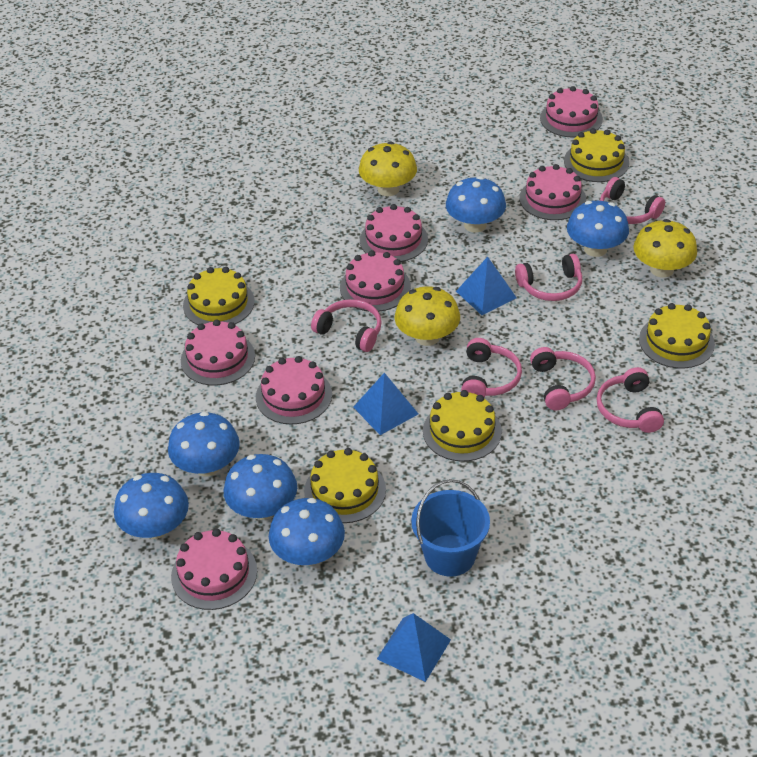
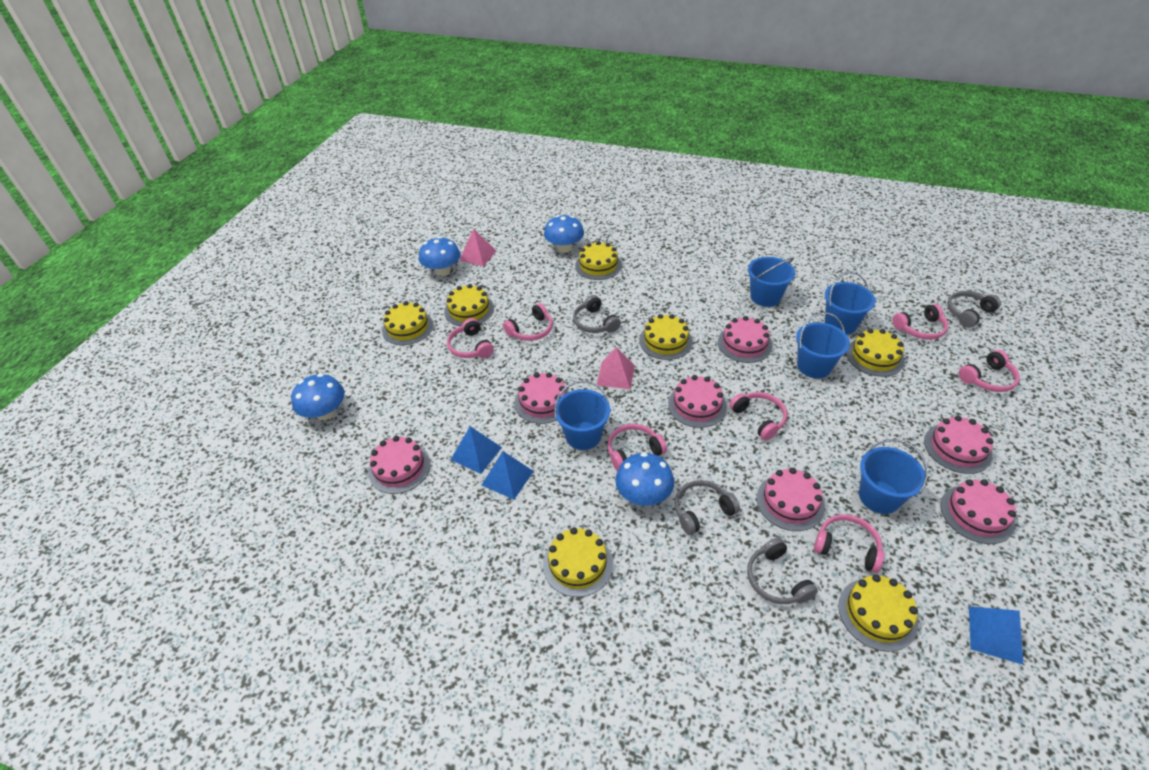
blue bucket: [411,479,490,577] = 1 -> [554,380,610,450] [748,257,795,307] [796,312,850,378] [825,271,876,335] [859,439,928,514] = 5
blue mushroom: [114,473,189,539] [168,412,240,476] [224,454,297,520] [269,498,345,566] [446,176,506,233] [567,201,629,257] = 6 -> [291,374,345,420] [419,236,461,276] [544,215,584,252] [615,452,674,506] = 4
grey headphones: none = 0 -> [573,295,621,333] [675,480,740,535] [747,538,818,604] [947,291,1001,328] = 4
pink headphones: [311,299,382,352] [461,338,522,397] [515,254,582,301] [530,347,596,410] [596,367,664,433] [600,177,665,224] = 6 -> [447,318,494,358] [503,303,553,341] [607,424,667,471] [729,392,787,440] [814,515,884,573] [893,304,948,340] [959,350,1020,392] = 7
pink pyramid: none = 0 -> [459,228,496,266] [597,347,635,389] = 2
yellow cake: [183,267,255,325] [304,448,386,523] [423,390,502,462] [564,128,629,182] [639,303,715,369] = 5 -> [382,301,433,345] [444,284,494,326] [543,527,613,597] [575,241,622,280] [639,314,692,360] [838,574,918,652] [846,328,905,377] = 7
yellow mushroom: [359,142,417,196] [395,286,460,346] [633,219,697,278] = 3 -> none = 0

